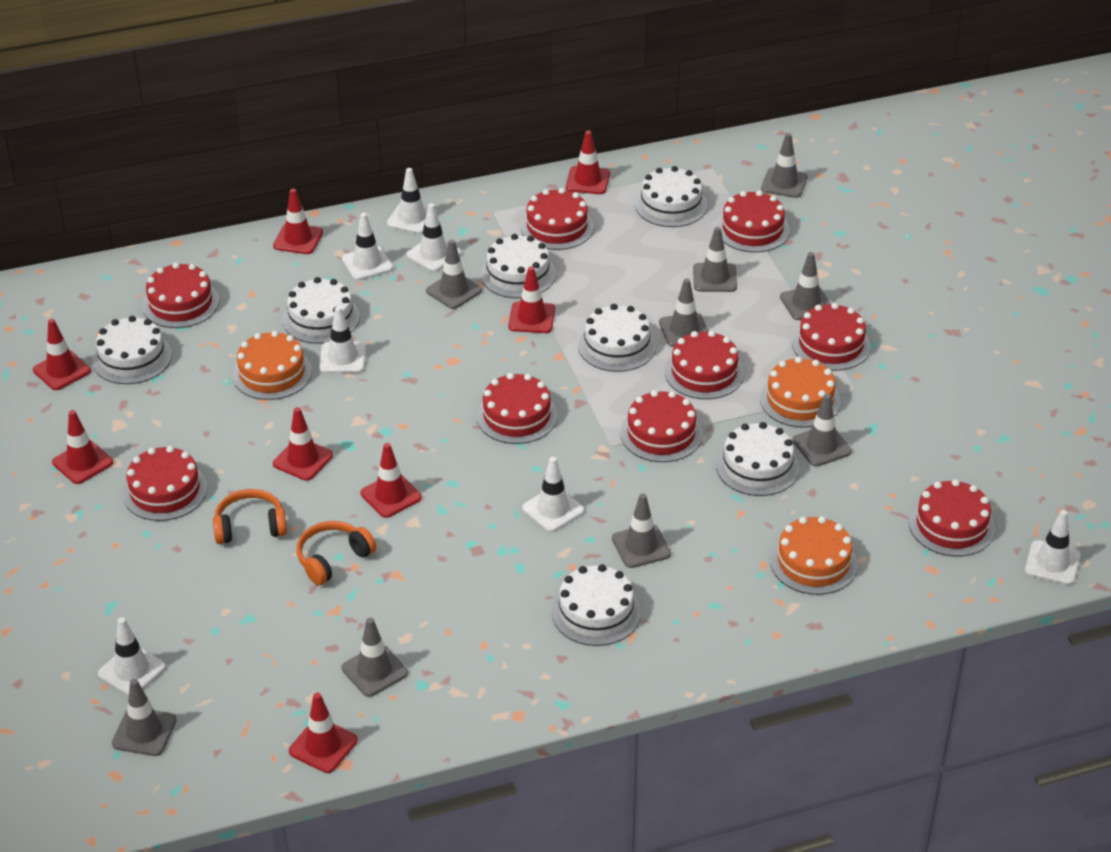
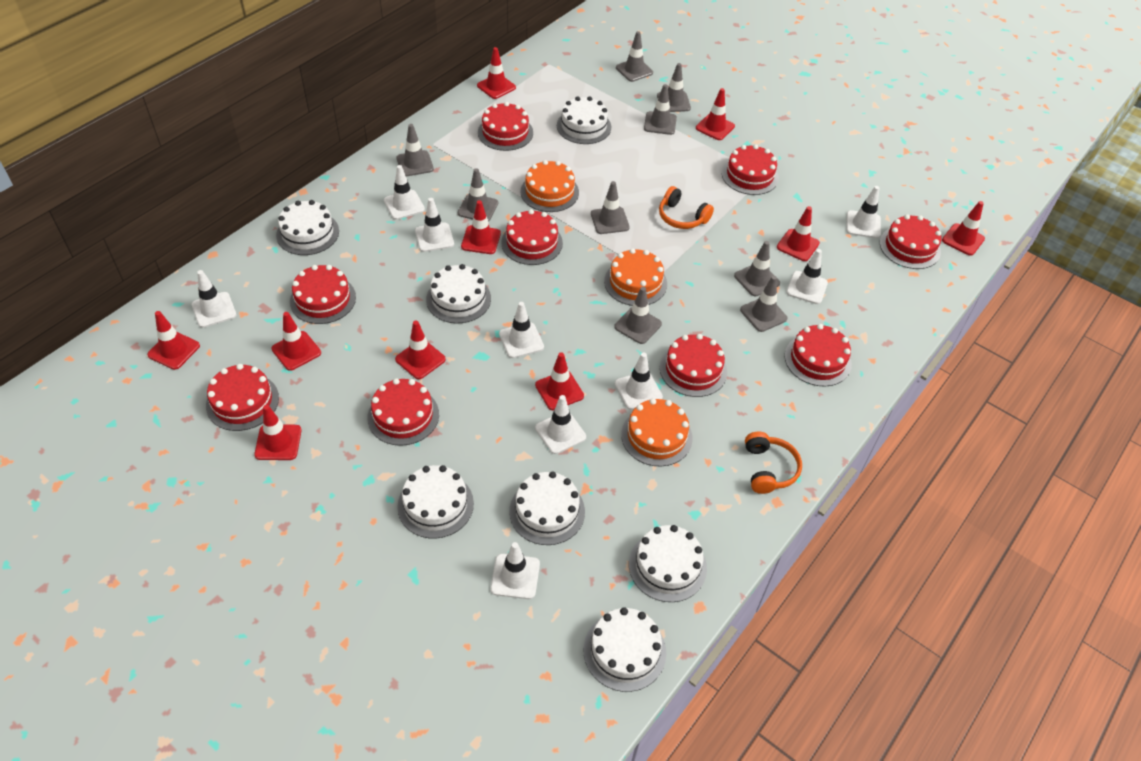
red traffic cone: [33,319,91,390] [52,410,113,484] [273,189,323,254] [273,407,333,481] [289,693,358,773] [361,443,422,518] [508,266,555,333] [566,131,610,194] = 8 -> [147,311,200,370] [254,405,302,460] [271,312,321,371] [395,321,446,379] [461,200,501,254] [477,47,516,99] [535,352,584,410] [696,88,735,140] [777,206,820,261] [942,201,985,256] = 10
white traffic cone: [98,617,166,696] [319,306,366,373] [342,213,393,280] [387,168,437,234] [406,203,461,272] [522,457,584,532] [1025,510,1081,585] = 7 -> [192,270,236,328] [384,165,425,220] [415,198,454,252] [491,542,540,599] [499,302,544,358] [535,395,586,454] [615,352,663,410] [786,249,828,304] [846,186,881,238] = 9

